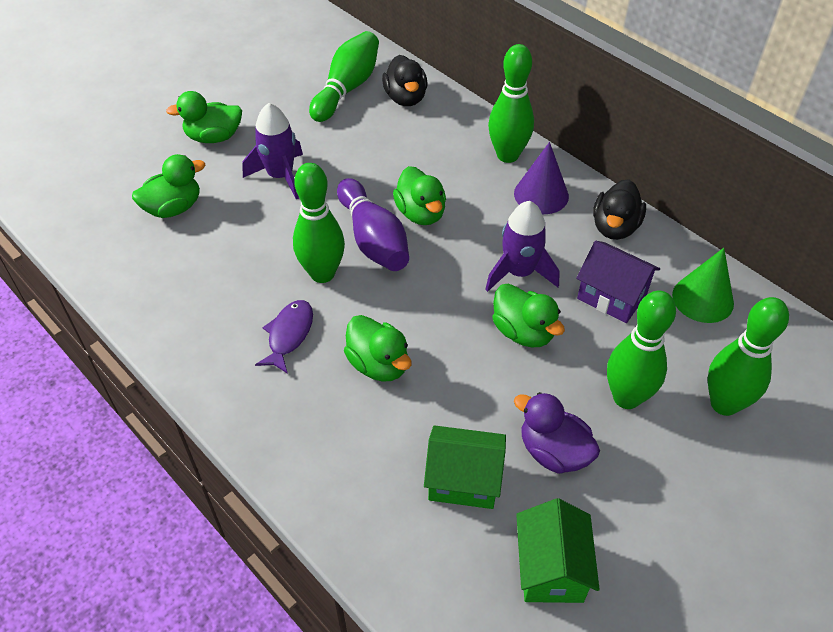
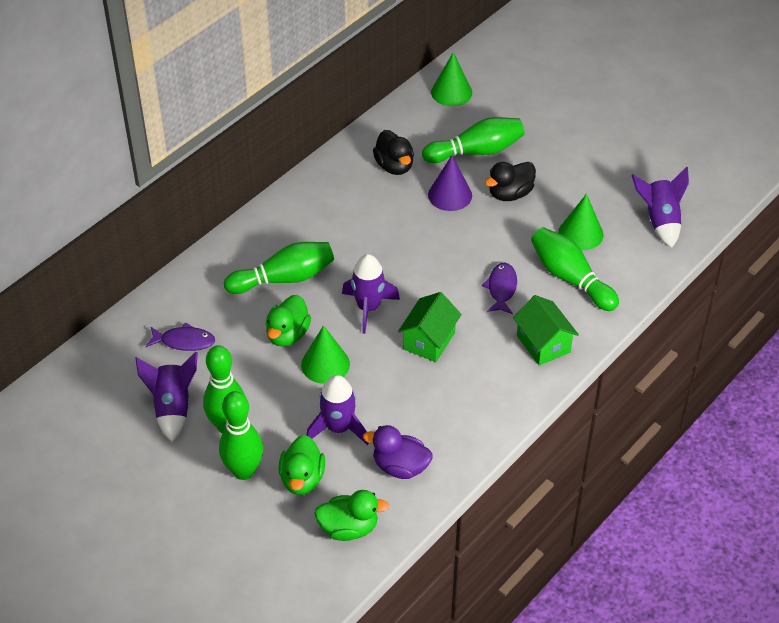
green cone: [672,248,734,323] = 1 -> [301,325,350,384] [431,52,472,106] [558,194,603,250] = 3
green duck: [132,154,205,218] [166,91,242,143] [344,315,411,382] [393,166,446,225] [492,283,565,347] = 5 -> [266,295,311,347] [279,435,325,495] [314,490,389,541] = 3
purple bowling pin: [337,178,409,271] = 1 -> none = 0
purple fish: [255,300,313,374] = 1 -> [146,323,215,351] [482,263,517,314] = 2
purple house: [576,241,660,323] = 1 -> none = 0
purple rocket: [242,103,303,199] [485,201,559,292] = 2 -> [136,352,198,442] [306,375,369,445] [342,254,400,334] [632,167,689,248] = 4

